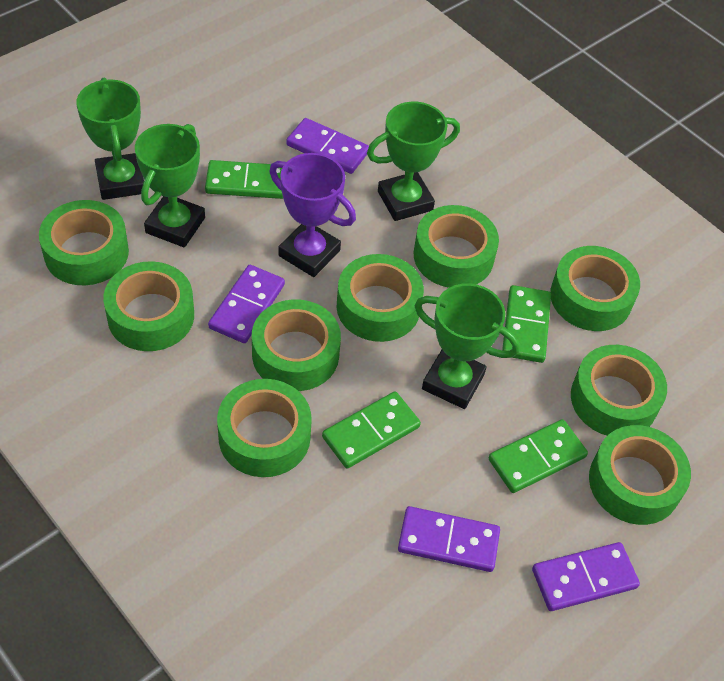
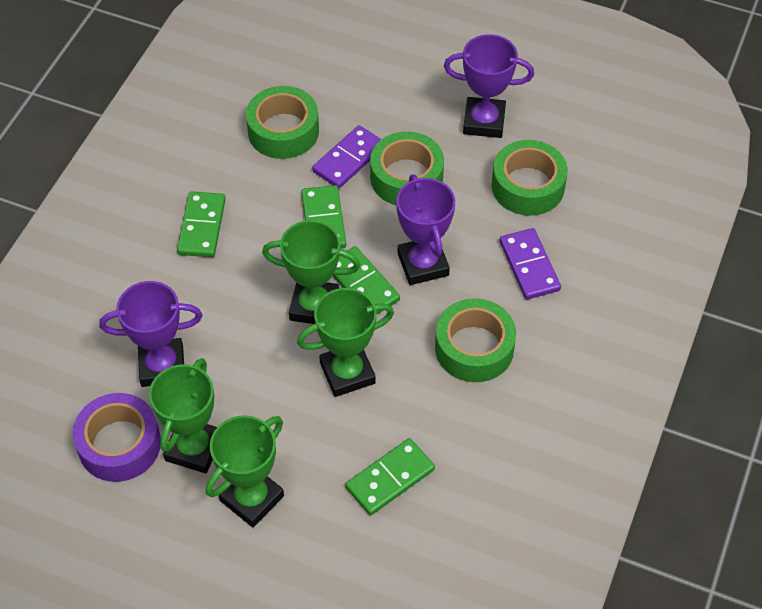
green tape: [39,200,129,285] [103,261,194,351] [217,379,312,477] [252,299,341,391] [336,254,424,342] [414,205,499,288] [550,246,640,331] [571,345,667,436] [589,425,691,525] = 9 -> [246,86,319,159] [370,131,444,205] [435,298,516,382] [492,140,568,216] = 4
purple domino: [208,265,285,343] [286,118,369,174] [398,506,500,572] [532,542,640,611] = 4 -> [312,125,381,189] [500,228,561,299] = 2
purple tape: none = 0 -> [72,393,161,482] = 1
purple trophy: [269,153,356,277] = 1 -> [99,281,202,387] [396,175,455,285] [444,34,534,138] = 3

